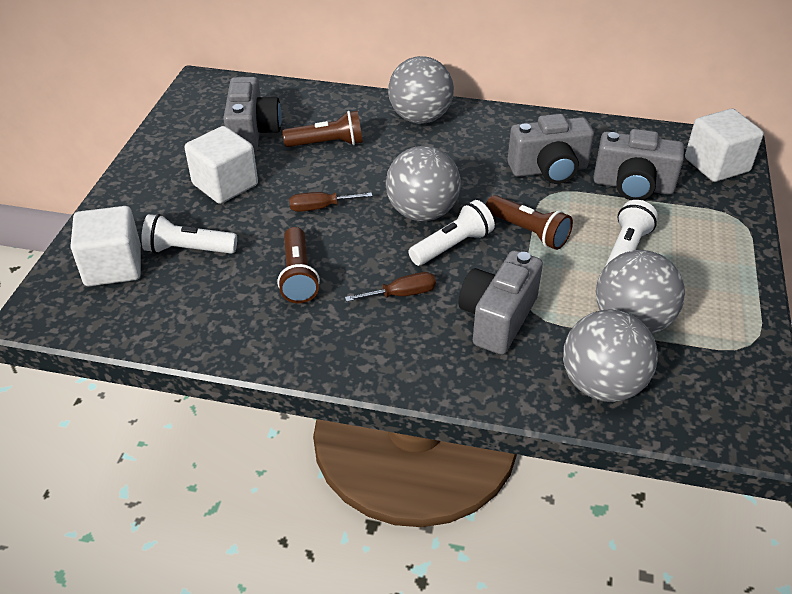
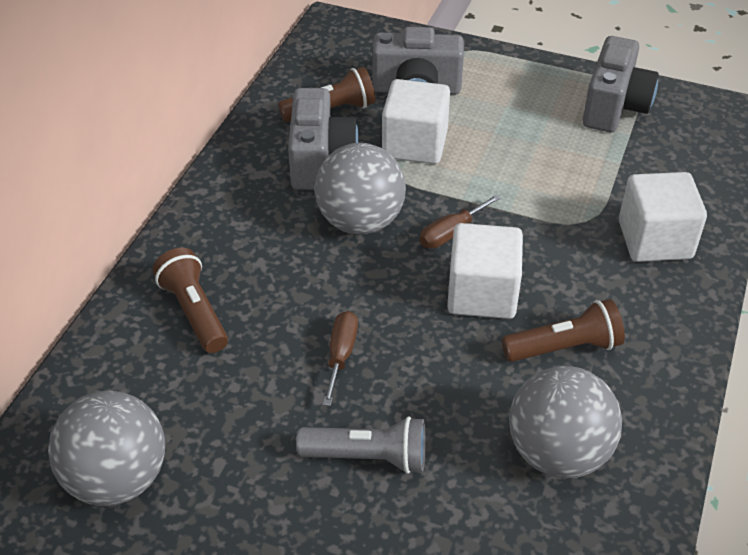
grey ball: [386,146,461,221] [388,56,454,124] [563,309,658,402] [596,250,685,334] = 4 -> [48,391,165,506] [314,143,406,234] [509,366,622,478] = 3
grey camera: [223,77,282,153] [459,250,543,355] [508,114,594,184] [594,129,684,200] = 4 -> [288,88,359,190] [372,27,464,95] [583,36,659,132] = 3
grey flashlight: none = 0 -> [296,416,426,474] = 1
white flashlight: [141,214,237,254] [409,200,495,266] [605,200,658,267] = 3 -> none = 0

